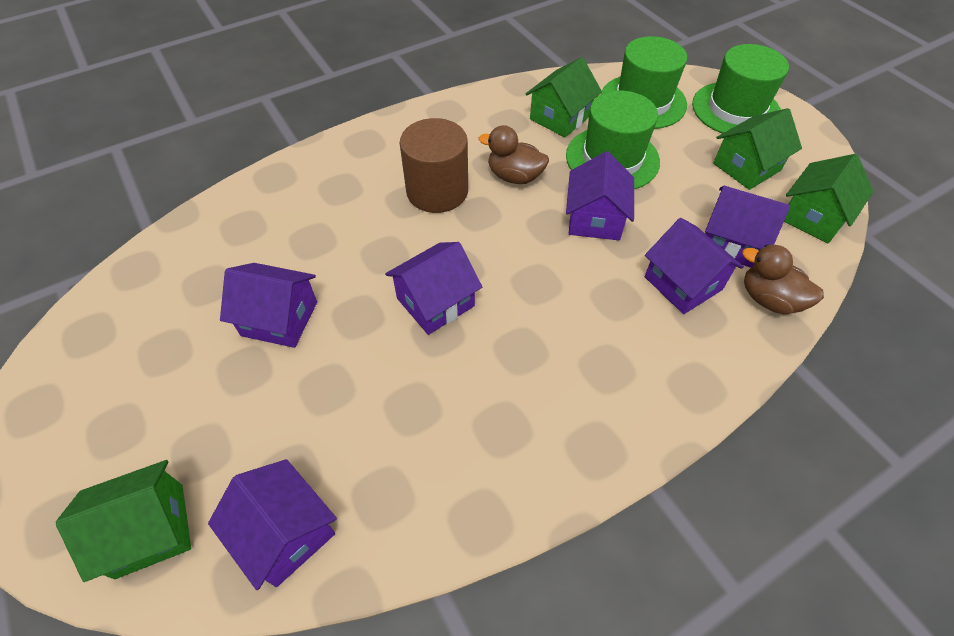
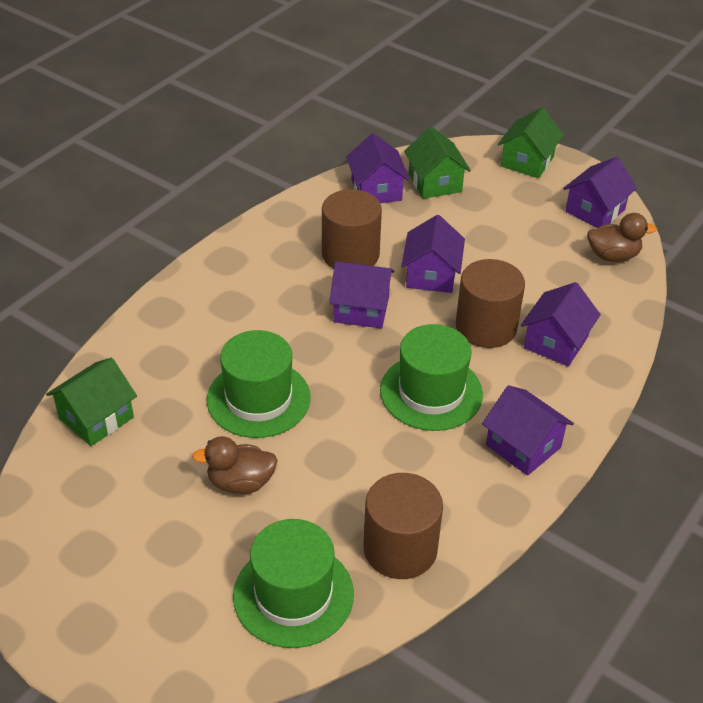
brown cylinder: [400,118,468,213] = 1 -> [322,189,382,269] [363,473,443,579] [456,259,525,348] = 3
green house: [56,460,191,582] [526,57,602,137] [713,108,802,190] [784,154,873,243] = 4 -> [46,358,137,446] [404,127,471,199] [498,108,564,178] = 3

